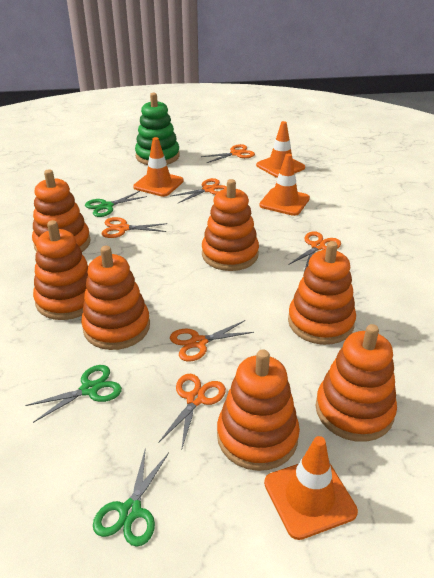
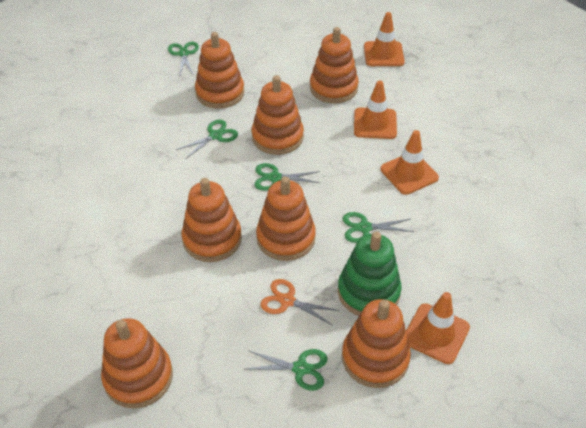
green scissors: [25,365,122,423] [85,191,147,217] [93,447,169,547] = 3 -> [168,42,199,77] [176,120,238,159] [246,349,327,391] [255,163,320,191] [343,212,414,243] = 5
orange scissors: [102,217,168,238] [158,374,226,451] [170,320,254,362] [172,178,227,203] [201,144,255,163] [288,231,341,271] = 6 -> [260,279,340,325] = 1

